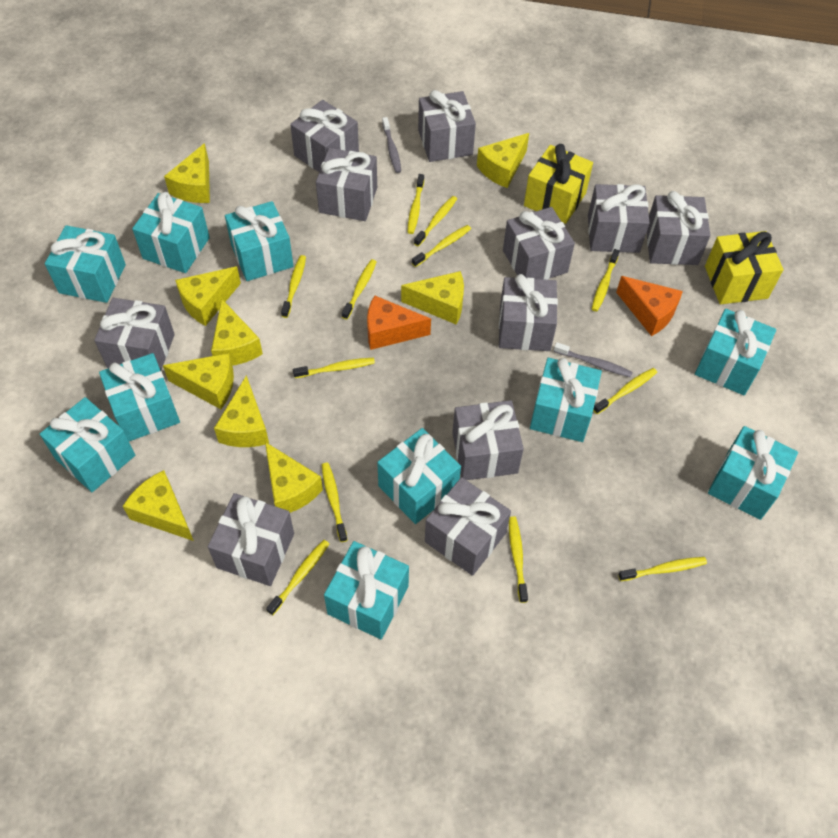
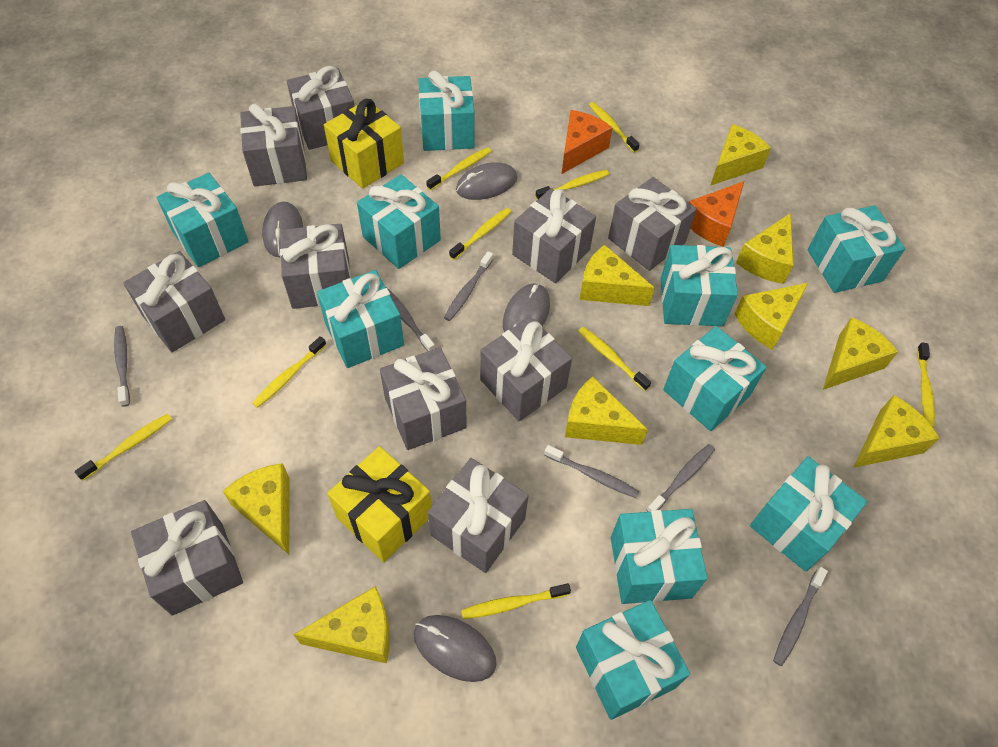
grey gift: [94,298,175,371] [208,493,294,586] [290,100,359,172] [316,148,377,221] [418,90,476,162] [425,477,511,576] [452,400,524,480] [499,274,558,351] [503,207,575,280] [588,184,650,253] [646,191,711,265] = 11 -> [123,251,225,352] [131,500,243,616] [240,104,307,187] [280,224,351,309] [287,66,355,150] [380,347,467,450] [428,458,529,573] [480,317,572,421] [512,188,596,283] [608,177,697,271] = 10
grey mouse: none = 0 -> [262,202,303,257] [414,615,497,682] [456,162,517,200] [503,283,550,332] = 4
grey toothbrush: [382,117,401,173] [554,342,633,377] = 2 -> [114,326,130,407] [386,287,435,351] [444,251,493,321] [544,445,639,498] [647,444,715,512] [773,567,828,666] = 6
yellow toothbrush: [266,540,329,615] [281,255,306,318] [293,358,375,378] [322,463,348,542] [342,259,377,320] [407,174,424,234] [412,225,471,267] [414,196,457,247] [509,516,528,603] [592,249,620,311] [593,368,657,414] [618,557,707,581] = 12 -> [75,414,172,480] [252,336,326,408] [426,147,491,190] [449,208,511,260] [461,583,571,619] [535,170,609,200] [579,327,651,391] [589,102,640,152] [917,342,935,428] = 9

